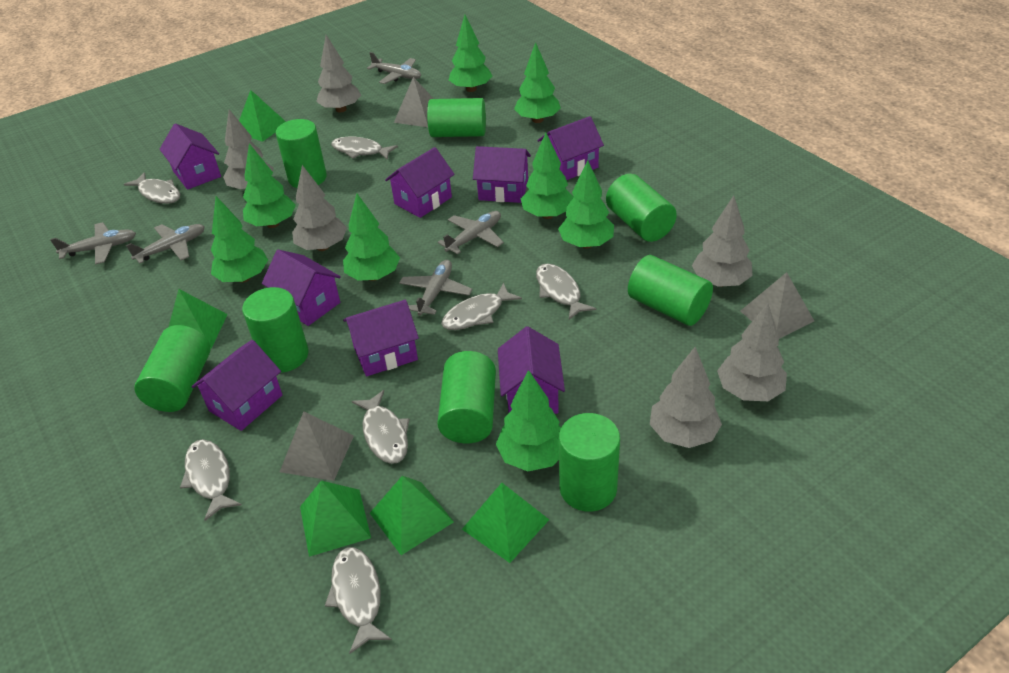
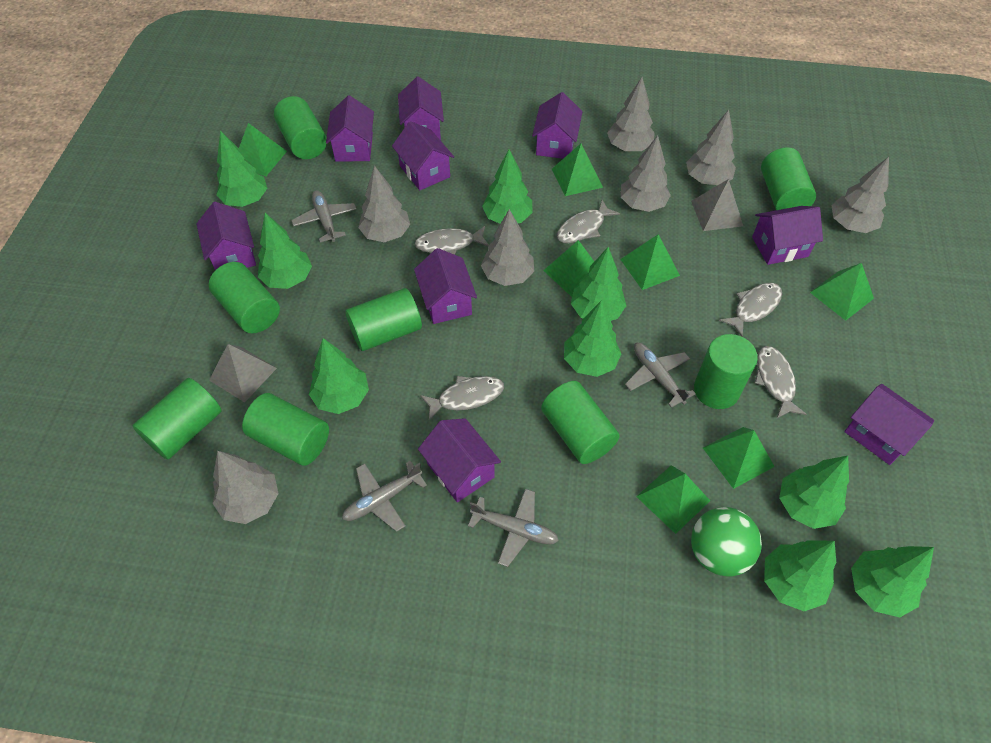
green ball: none = 0 -> [691,507,762,577] = 1
green pyramid: [169,289,228,349] [239,90,286,142] [300,481,371,557] [370,476,454,555] [462,483,549,563] = 5 -> [239,123,287,176] [543,240,594,297] [552,144,603,196] [620,234,680,290] [636,465,710,534] [703,427,775,489] [810,263,874,321] = 7
green tree: [211,196,268,283] [243,144,296,228] [343,194,400,281] [449,15,492,92] [496,370,561,471] [514,42,561,123] [521,133,574,219] [558,160,614,249] = 8 -> [216,131,267,207] [258,213,312,289] [309,338,369,414] [482,149,533,224] [564,300,621,377] [571,247,627,321] [764,541,836,611] [779,456,849,529] [851,546,934,617] = 9
grey fish: [124,172,180,204] [180,439,242,521] [325,547,392,654] [331,137,398,160] [352,390,410,464] [441,283,522,330] [536,263,596,320] = 7 -> [414,226,489,255] [420,376,504,420] [557,200,620,243] [719,283,782,337] [755,346,807,418] = 5
grey plane: [50,222,136,264] [126,224,205,264] [367,52,421,84] [399,260,472,316] [438,211,504,254] = 5 -> [291,190,356,243] [342,461,427,532] [468,489,559,567] [625,343,696,408] = 4
grey pyramid: [280,412,354,481] [394,77,434,127] [740,272,814,339] = 3 -> [209,344,277,403] [691,179,743,231] = 2
grey tree: [223,110,274,189] [292,165,347,251] [316,35,361,113] [650,347,722,448] [692,196,753,287] [717,303,787,401] = 6 -> [212,451,279,524] [358,165,410,242] [481,209,534,286] [607,77,655,151] [621,135,671,212] [686,110,736,185] [831,157,889,233] = 7
purple house: [159,123,221,190] [191,340,282,431] [262,250,341,326] [343,300,419,377] [385,147,455,218] [473,146,531,203] [498,327,565,414] [537,116,604,180] = 8 -> [196,202,256,270] [326,95,374,162] [392,121,454,190] [398,77,444,140] [414,248,477,324] [418,418,501,502] [532,92,583,159] [752,206,823,265] [844,384,934,465] = 9

